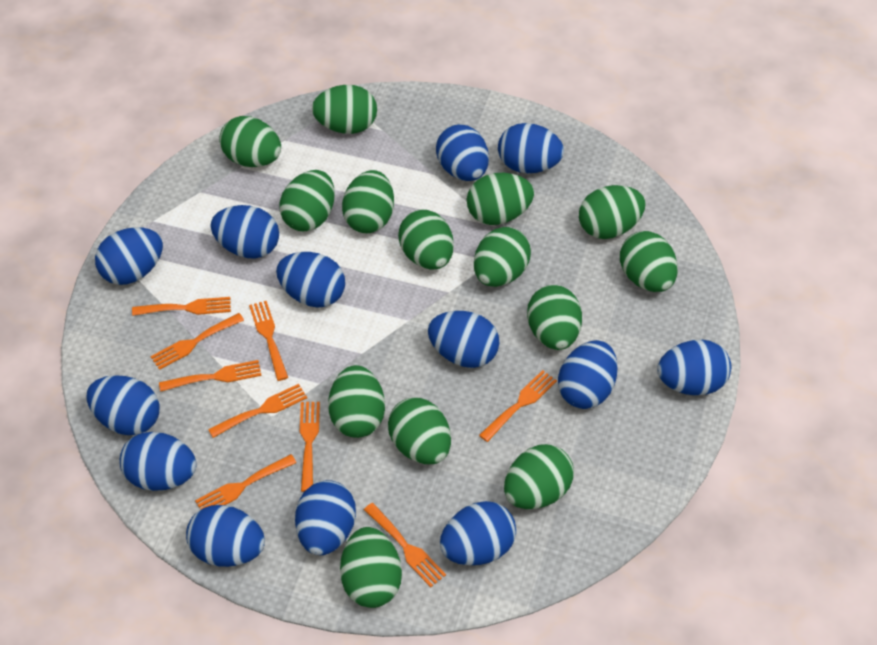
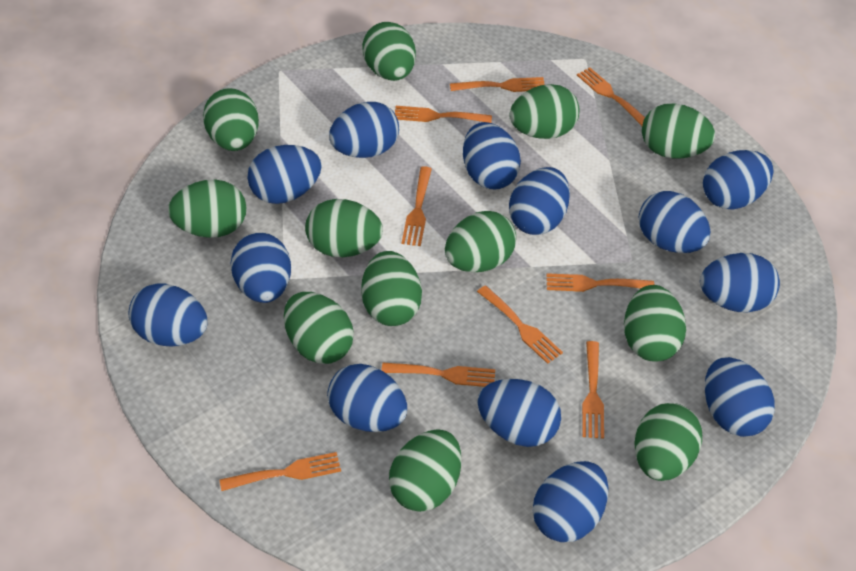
green egg: [219,116,281,167] [279,170,335,231] [312,85,377,134] [328,365,385,438] [340,527,402,608] [342,170,394,233] [388,397,451,464] [398,209,454,269] [467,173,534,225] [474,227,531,287] [504,444,574,509] [527,285,582,350] [579,185,646,239] [620,231,678,292] = 14 -> [168,180,246,238] [203,88,259,151] [284,292,354,364] [305,199,383,257] [361,251,422,326] [362,22,416,81] [389,429,461,512] [445,211,516,272] [509,84,579,139] [624,285,686,362] [634,403,702,481] [642,103,715,158] = 12

